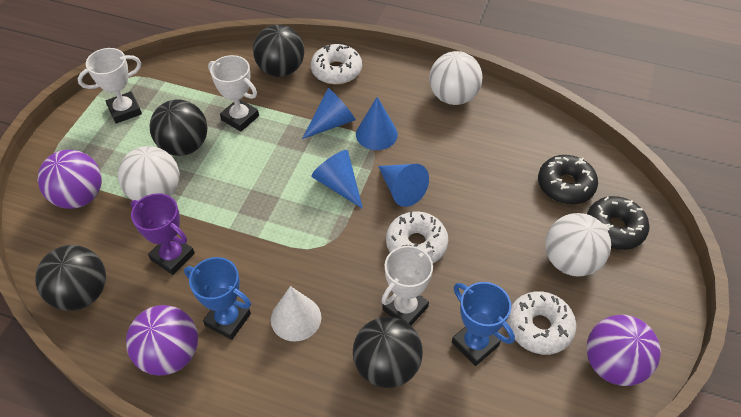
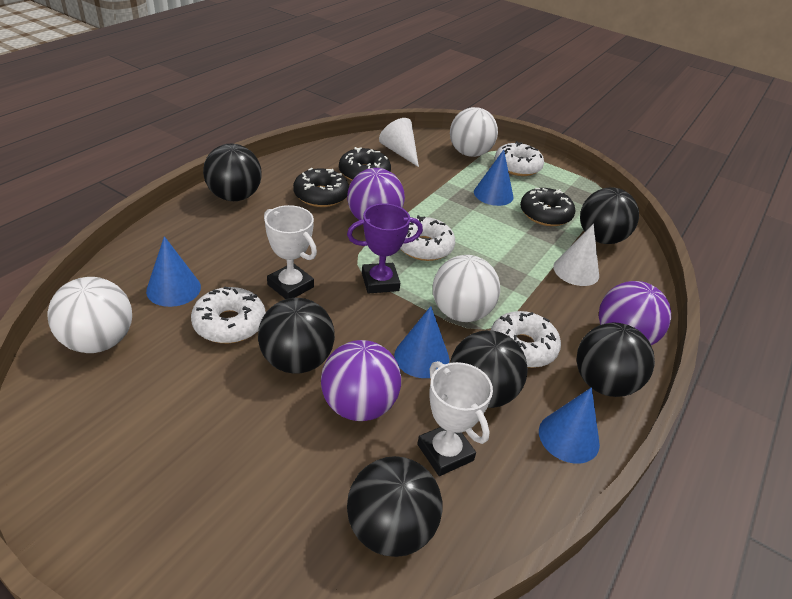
black ball: [35,245,106,311] [150,99,207,156] [253,25,304,77] [353,317,423,388] = 4 -> [203,144,262,201] [258,298,335,374] [347,456,442,557] [450,330,528,408] [576,323,655,397] [580,187,639,244] = 6
black donut: [538,155,598,204] [587,196,650,250] = 2 -> [293,168,349,207] [339,147,391,181] [520,188,575,226] = 3
blue trophy: [184,257,251,340] [452,282,515,366] = 2 -> none = 0
white cone: [271,286,321,342] = 1 -> [379,118,419,167] [553,224,599,286] = 2
white donut: [311,44,362,85] [386,212,448,263] [507,291,576,355] = 3 -> [191,286,266,343] [400,215,455,261] [491,311,561,368] [495,141,544,176] = 4
white trophy: [77,48,142,124] [208,55,259,132] [381,246,433,325] = 3 -> [264,205,317,299] [417,361,493,476] = 2

